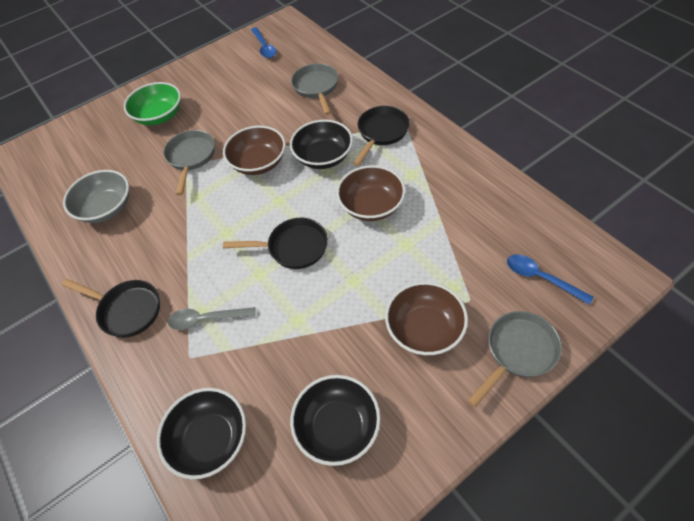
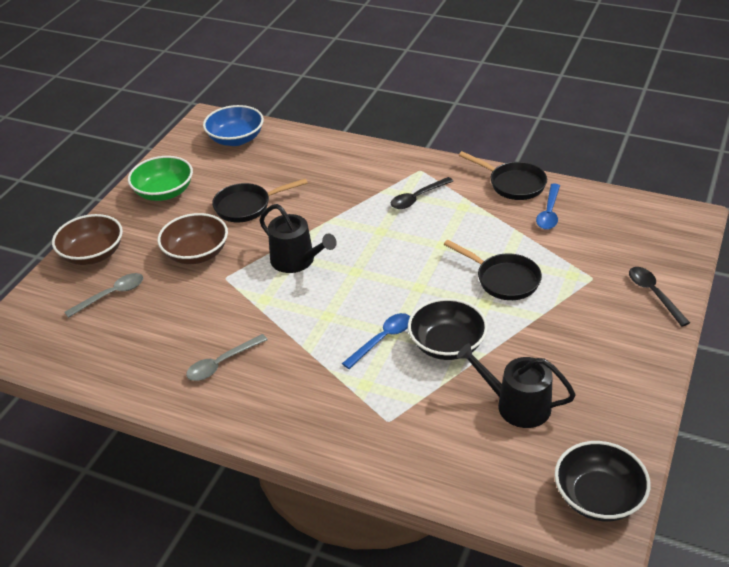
black bowl: [157,388,246,479] [290,119,353,169] [290,375,381,466] = 3 -> [408,298,488,360] [554,441,651,521] = 2
black spoon: none = 0 -> [391,177,453,209] [629,267,690,326] = 2
black watering can: none = 0 -> [259,204,337,273] [457,343,576,428] = 2
blue bowl: none = 0 -> [203,105,264,146] = 1
brown bowl: [223,126,286,175] [336,165,406,221] [385,282,468,355] = 3 -> [52,214,123,265] [158,213,228,264] = 2
grey bowl: [63,170,129,223] = 1 -> none = 0
grey pan: [163,130,215,195] [291,63,338,115] [467,311,562,407] = 3 -> none = 0
grey spoon: [168,307,256,330] = 1 -> [64,273,143,318] [186,334,268,381] = 2

